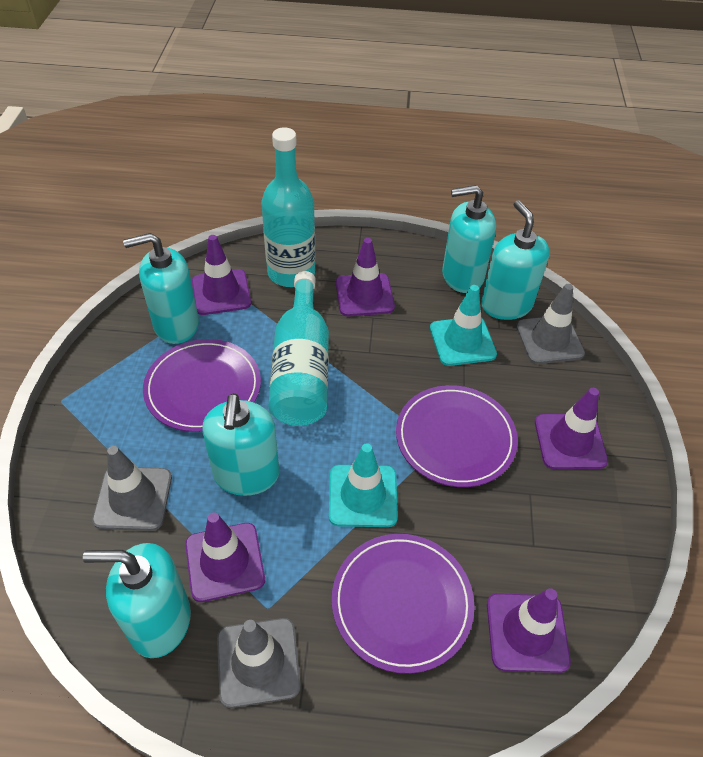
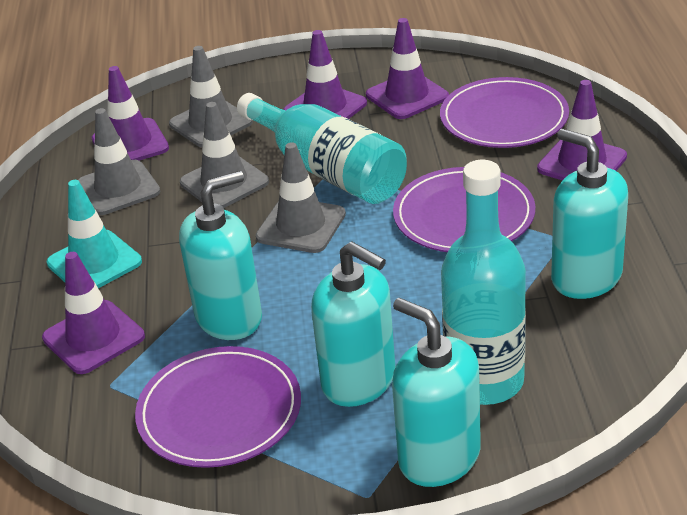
grey traffic cone: [92,446,172,531] [217,618,301,708] [516,284,585,364] = 3 -> [78,108,160,215] [169,46,253,147] [180,102,269,208] [256,142,346,253] = 4
turquoise soap dispenser: [83,543,191,658] [123,233,199,344] [202,393,279,496] [442,185,496,293] [481,200,550,320] = 5 -> [179,171,262,340] [311,242,395,407] [392,298,481,487] [551,129,628,299] = 4
turquoise traffic cone: [329,443,398,527] [430,285,497,366] = 2 -> [47,180,142,288] = 1

